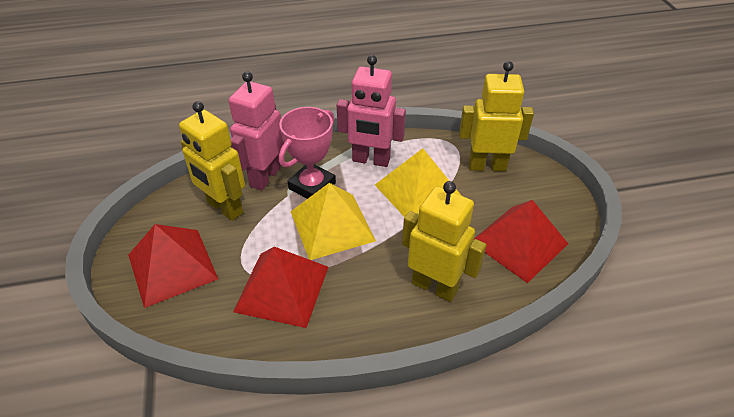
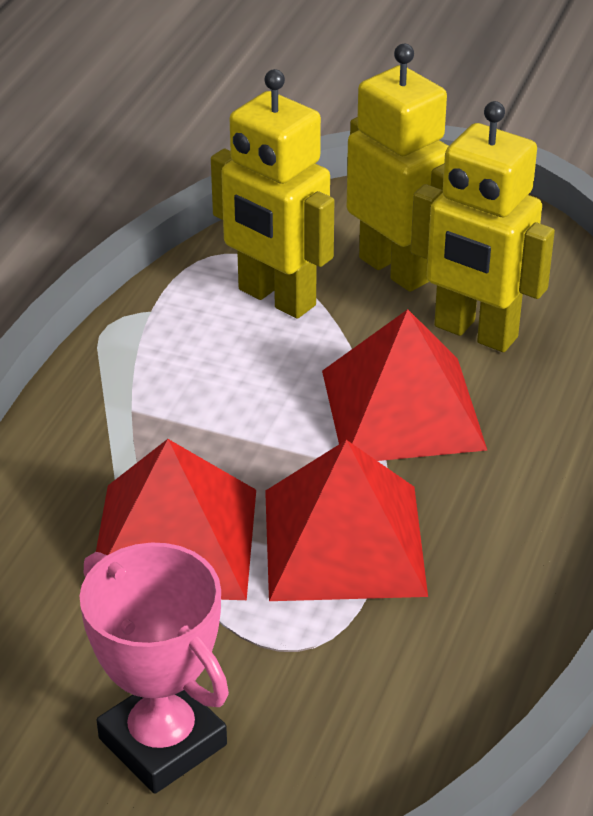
pink robot: [229,71,284,191] [337,55,406,167] = 2 -> none = 0
yellow pyramid: [290,183,376,260] [375,148,462,217] = 2 -> none = 0

